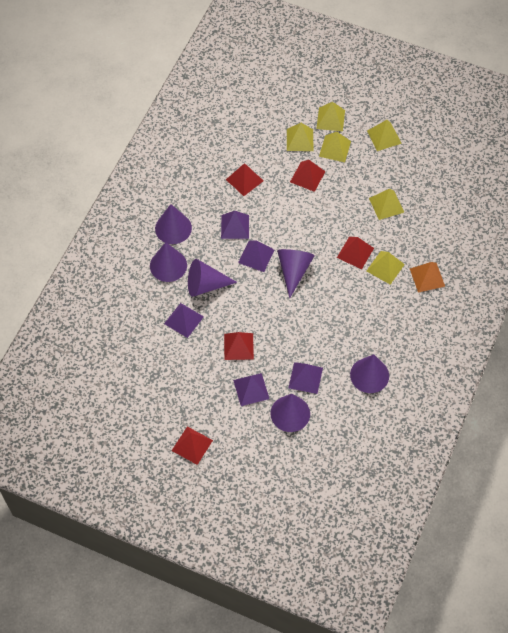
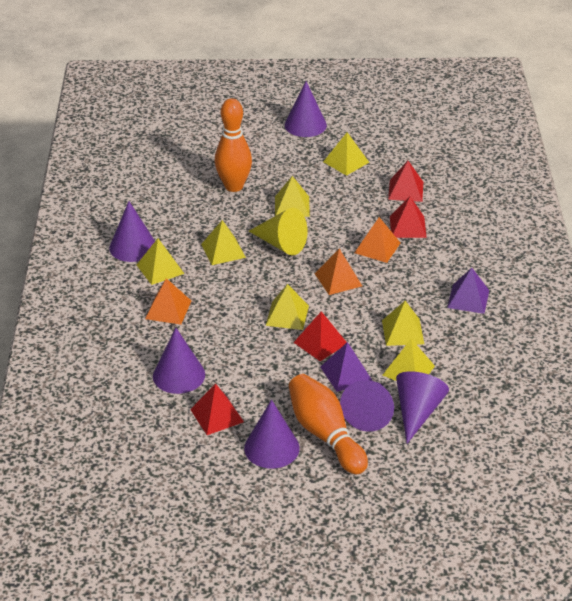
orange bowling pin: none = 0 -> [215,98,252,192] [289,374,368,474] = 2
orange pyramid: [410,262,445,293] = 1 -> [145,278,191,325] [314,249,362,295] [354,217,400,263] = 3
purple pyramid: [164,303,204,338] [221,211,249,239] [233,373,269,406] [238,240,274,272] [288,362,323,394] = 5 -> [320,342,372,392] [447,268,489,314] = 2
red pyramid: [172,426,213,465] [224,332,254,360] [226,163,263,196] [290,160,326,192] [337,237,374,269] = 5 -> [190,384,244,435] [293,311,347,361] [388,161,423,202] [390,197,427,238] = 4
yellow cone: none = 0 -> [249,208,308,255] = 1
yellow pyramid: [287,123,313,151] [316,102,345,132] [319,132,351,162] [367,120,402,151] [367,251,405,285] [369,189,404,220] = 6 -> [137,238,184,285] [201,220,246,265] [265,284,309,330] [275,176,310,217] [323,132,369,176] [382,301,424,346] [383,339,435,381] = 7

